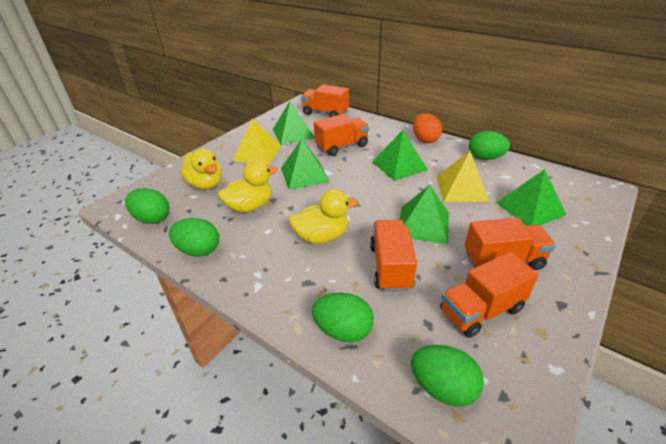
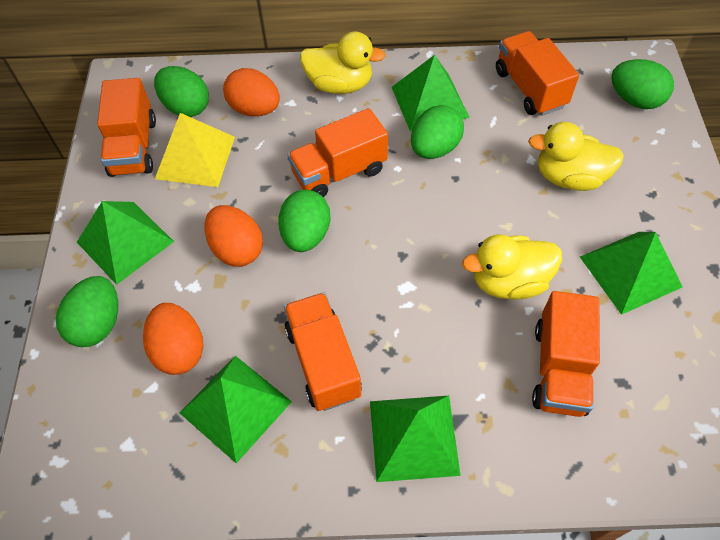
orange egg: [413,113,442,143] = 1 -> [143,303,204,375] [204,205,263,267] [223,68,280,116] = 3
yellow pyramid: [233,119,281,165] [436,151,490,202] = 2 -> [155,113,235,187] = 1

